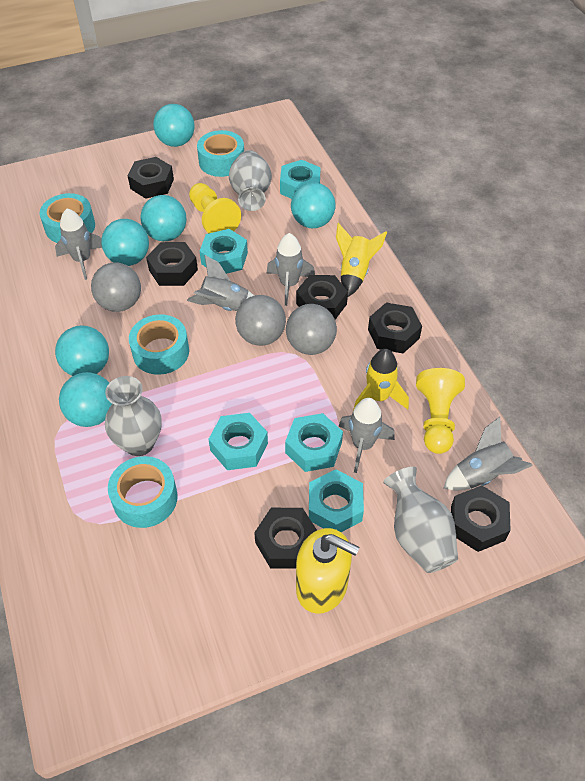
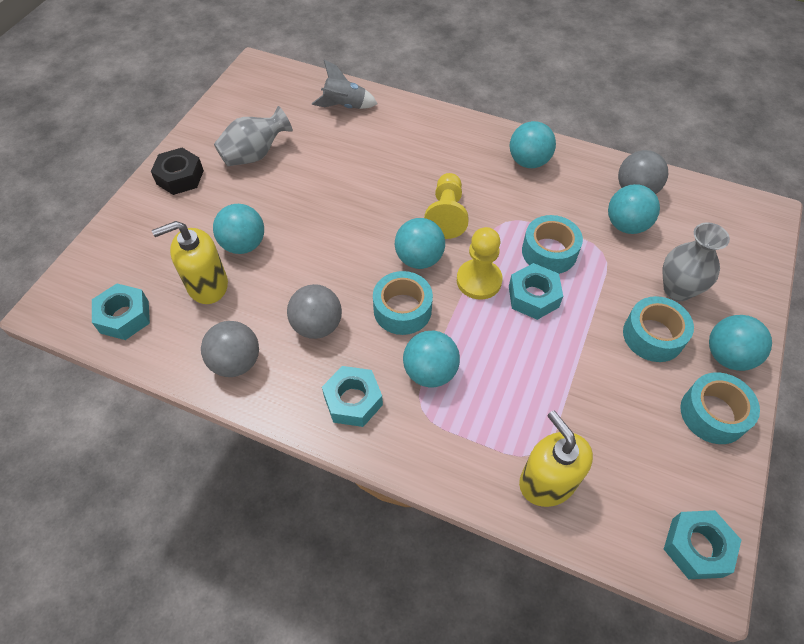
black nut: [128,157,174,199] [146,242,198,286] [254,508,317,569] [296,275,348,320] [368,302,422,353] [451,485,511,552] = 6 -> [151,148,204,195] = 1
grey rocket: [55,209,102,280] [187,255,254,311] [267,233,315,306] [339,398,395,473] [444,417,533,491] = 5 -> [312,60,378,109] = 1
grey vase: [105,376,162,456] [229,150,272,211] [383,467,458,573] = 3 -> [214,106,293,166] [663,222,730,301] = 2
turquoise nut: [200,229,248,274] [208,413,268,470] [280,160,321,199] [285,413,343,472] [309,469,364,532] = 5 -> [92,283,150,340] [322,366,383,427] [509,263,563,320] [664,510,741,579] = 4
yellow rocket: [336,223,387,297] [353,349,409,411] = 2 -> none = 0
yellow soap dispenser: [296,528,360,613] = 1 -> [152,221,228,304] [519,411,593,507] = 2

